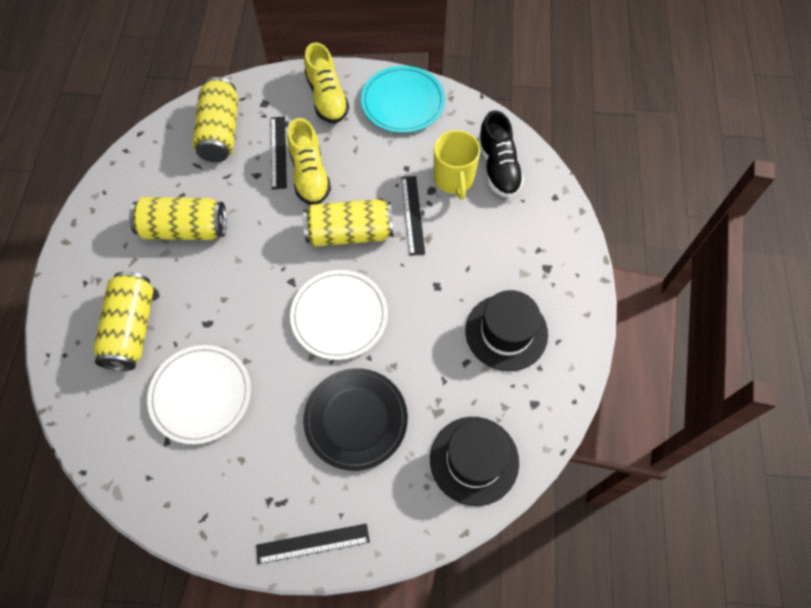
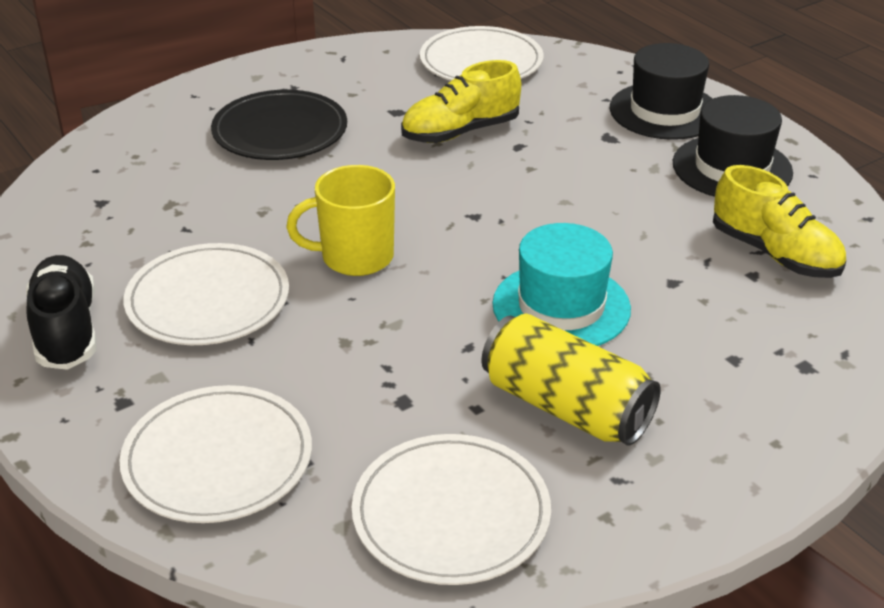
black ruler: [256,523,370,564] [271,116,287,190] [401,176,425,256] = 3 -> none = 0
turquoise hat: none = 0 -> [492,223,631,346] = 1
turquoise plate: [361,66,445,133] = 1 -> none = 0
white plate: [147,345,251,444] [290,270,388,360] = 2 -> [120,385,312,523] [123,243,289,345] [352,434,551,585] [420,26,543,81] = 4
yellow can: [93,271,154,371] [129,197,227,240] [192,77,238,162] [303,199,393,247] = 4 -> [482,314,661,446] = 1

